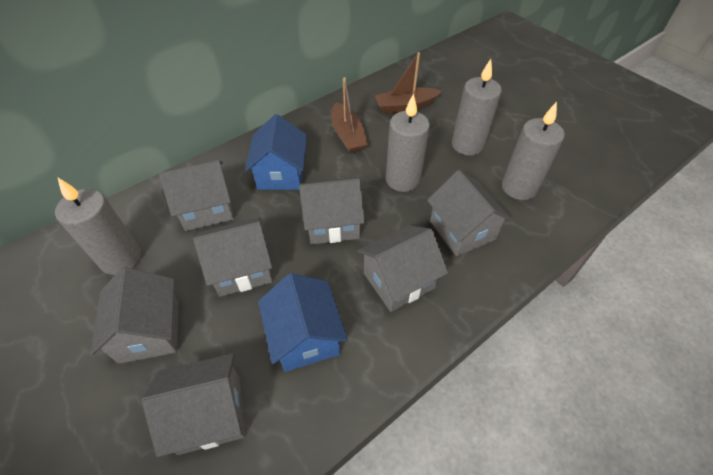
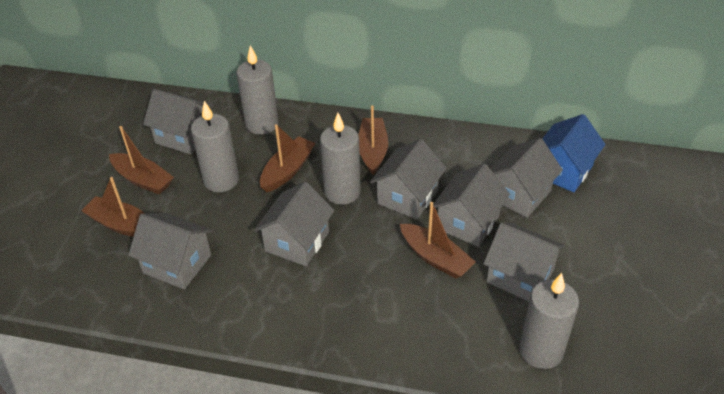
blue house: [245,114,307,190] [258,273,348,372] = 2 -> [542,114,605,192] = 1
brown boat: [331,77,368,153] [375,52,441,114] = 2 -> [81,177,145,237] [109,126,174,194] [260,124,316,192] [358,105,388,175] [400,202,476,278] = 5

